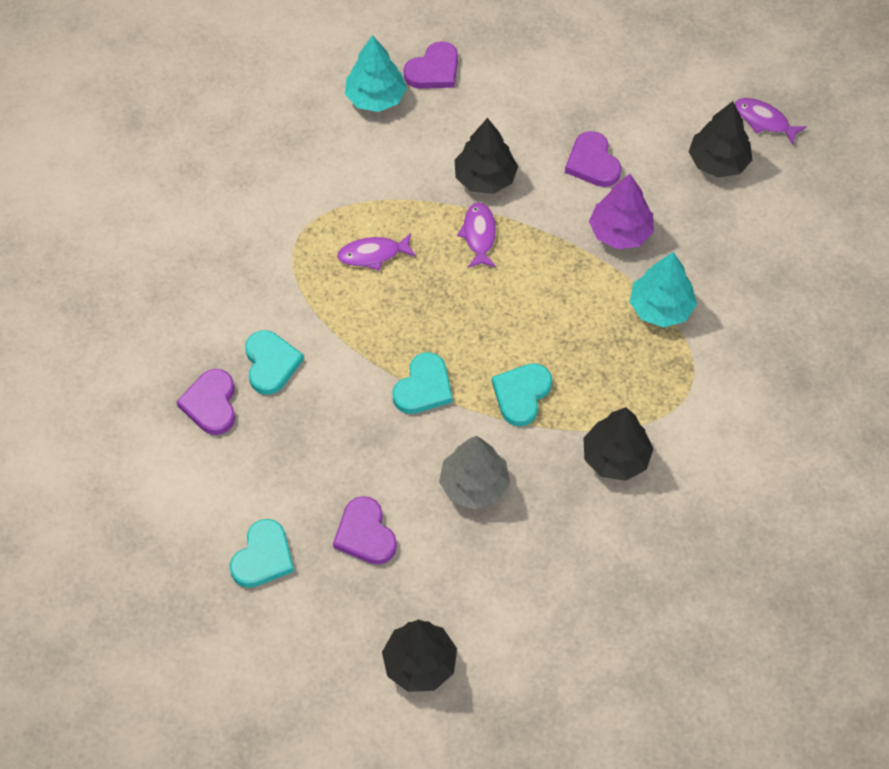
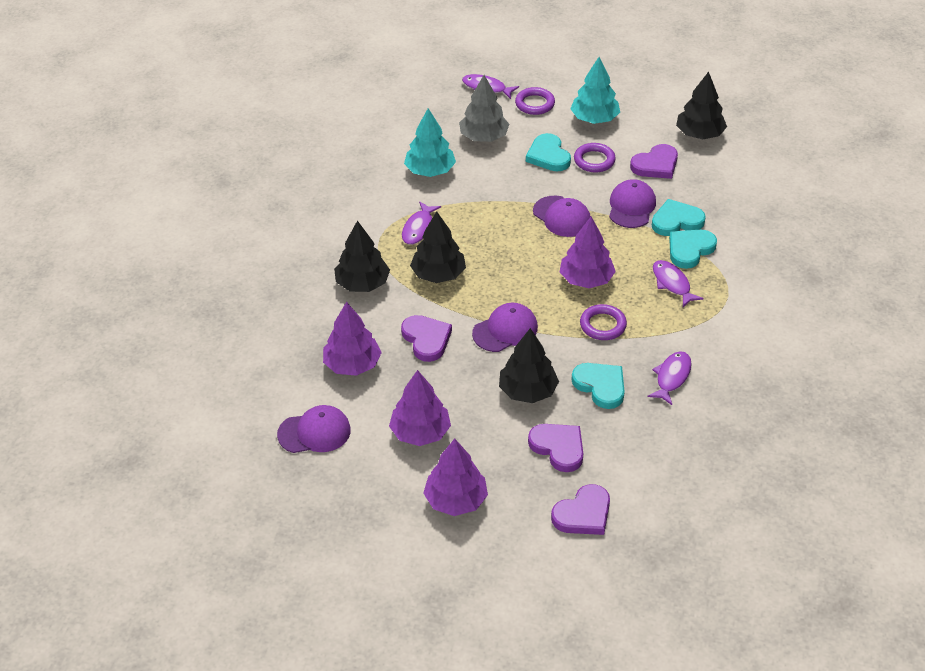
purple cap: none = 0 -> [277,405,351,453] [472,303,538,352] [533,196,591,237] [609,179,656,228] = 4
purple fish: [337,233,416,271] [457,202,496,268] [735,98,807,145] = 3 -> [402,201,441,245] [462,74,519,99] [647,351,692,405] [653,260,704,307] = 4
purple ring: none = 0 -> [515,87,555,115] [574,143,616,172] [580,304,627,340] = 3
purple tree: [589,174,654,249] = 1 -> [323,302,382,376] [389,370,451,446] [423,438,488,516] [560,217,616,288] = 4

